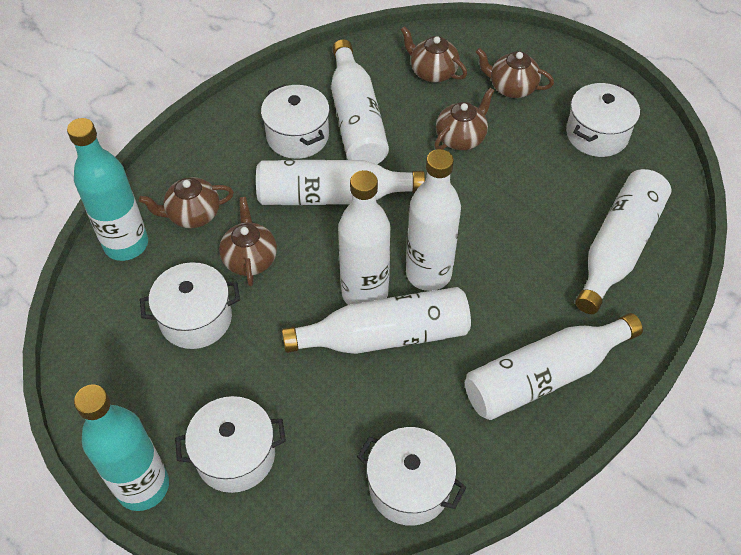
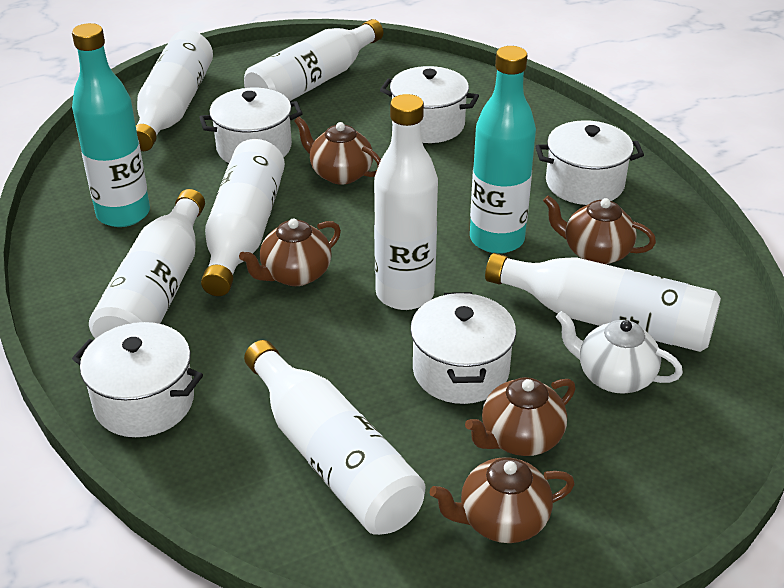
white teapot: none = 0 -> [556,311,683,394] = 1

